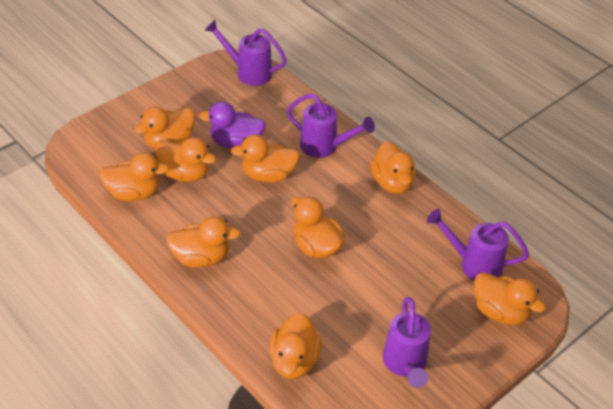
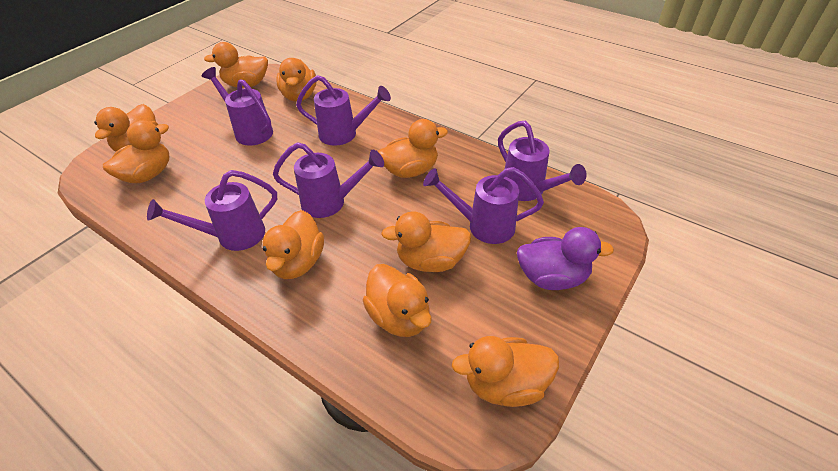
purple watering can: [205,20,287,86] [287,93,375,158] [383,297,431,388] [427,209,529,281] = 4 -> [147,170,277,251] [202,67,273,146] [273,142,384,218] [296,75,391,145] [423,167,544,244] [498,121,587,201] = 6

